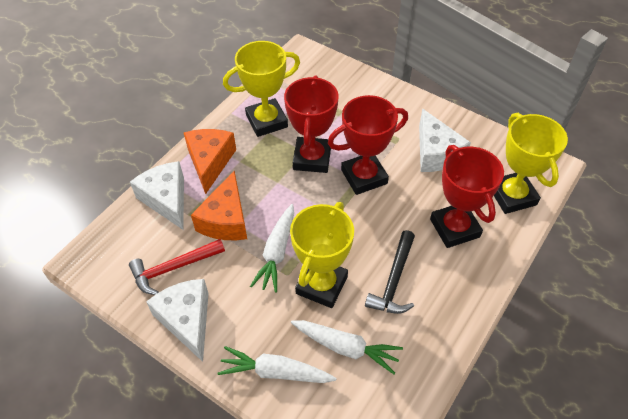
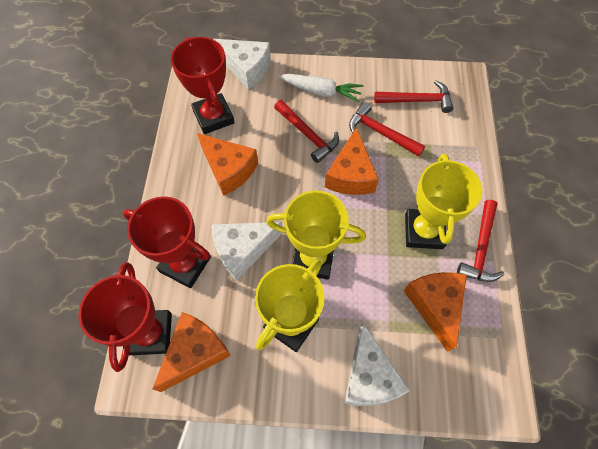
black hammer: [365,230,415,314] = 1 -> none = 0
orange cheese: [184,129,236,194] [191,170,247,240] = 2 -> [152,312,231,392] [197,133,258,196] [325,128,379,195] [404,272,467,352] = 4
red hammer: [129,239,225,295] = 1 -> [274,100,339,163] [349,102,425,156] [374,80,453,113] [457,200,504,282] = 4
white carrot: [217,346,336,383] [250,204,294,293] [291,320,403,374] = 3 -> [278,74,363,103] = 1

